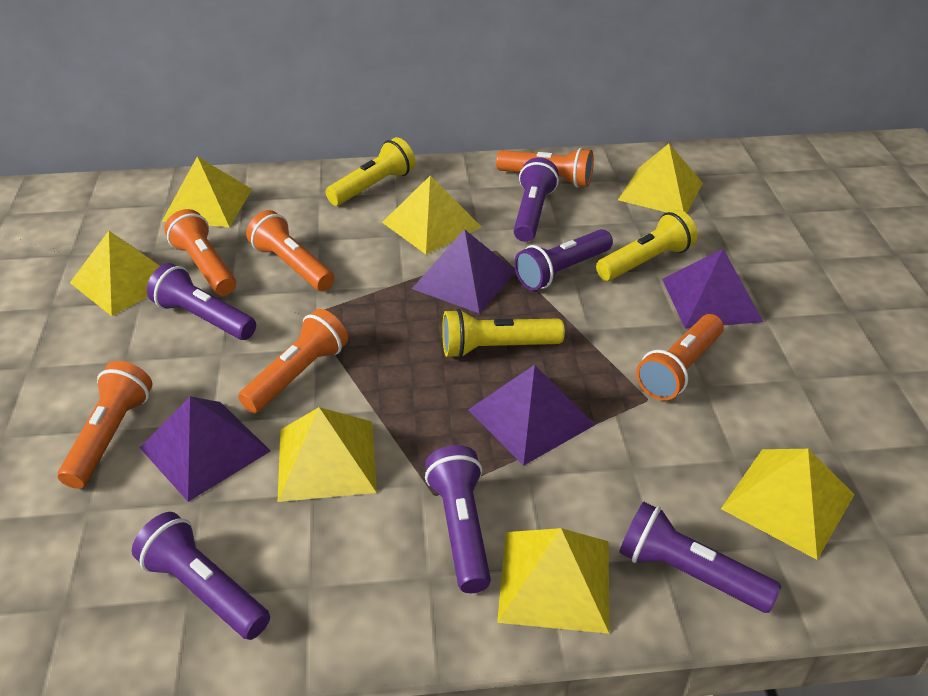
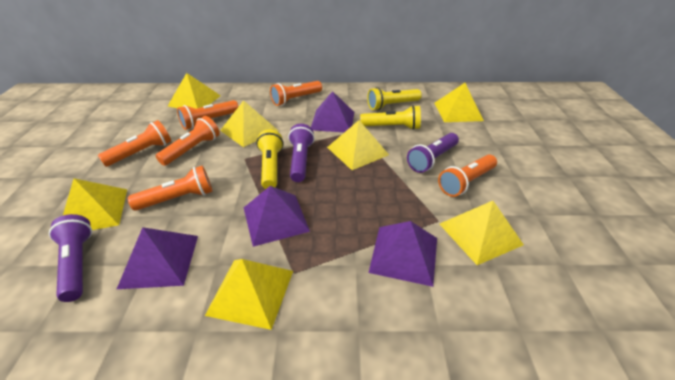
purple flashlight: [132,512,270,640] [147,263,256,340] [425,445,491,593] [514,158,559,242] [514,229,613,291] [619,502,781,613] = 6 -> [49,214,92,302] [288,124,315,182] [407,133,459,173] = 3

